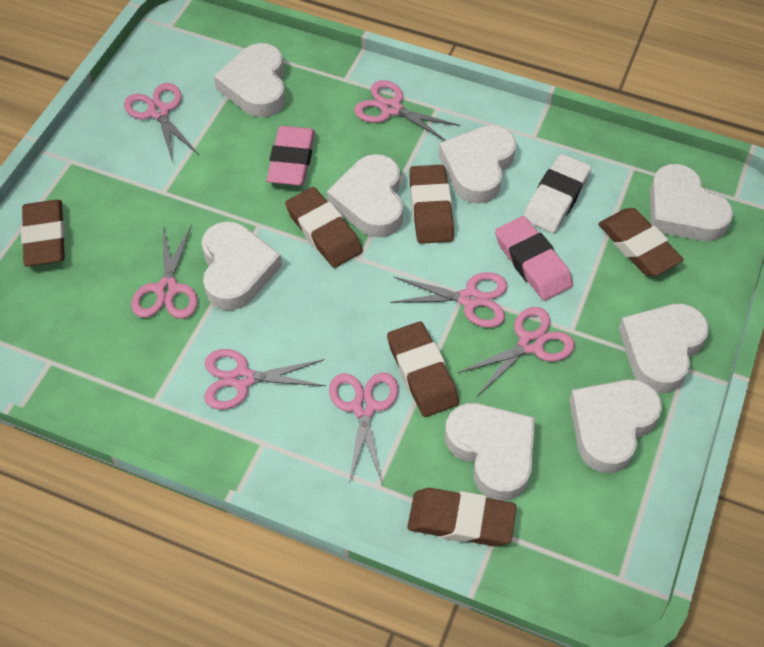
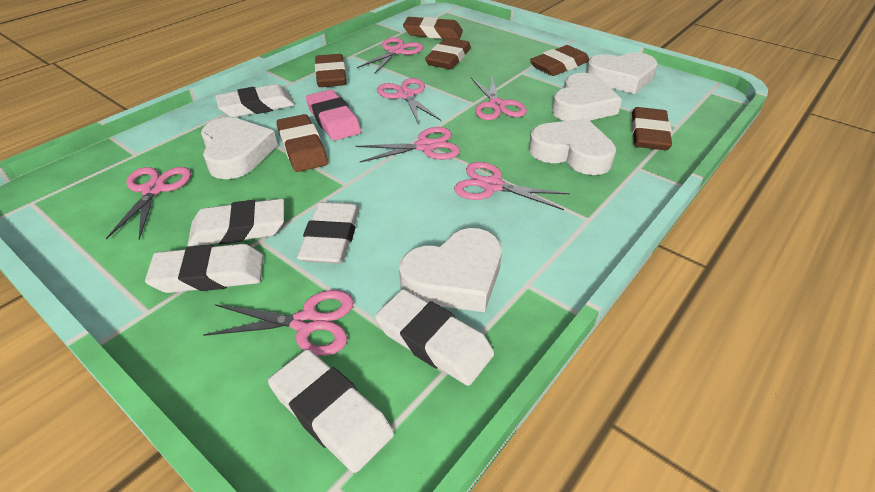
pink eraser: [266,126,315,186] [495,216,573,301] = 2 -> [306,90,361,141] = 1
white eraser: [523,154,591,233] = 1 -> [145,244,264,293] [188,199,284,247] [215,84,295,117] [268,349,394,473] [297,202,359,264] [375,289,494,386] = 6
white heart: [202,221,282,310] [214,43,285,117] [327,154,403,238] [438,125,516,204] [445,403,535,501] [569,379,662,473] [618,304,709,393] [650,164,733,241] = 8 -> [201,117,278,179] [399,228,502,312] [529,119,616,175] [552,73,622,121] [586,52,658,94] = 5

